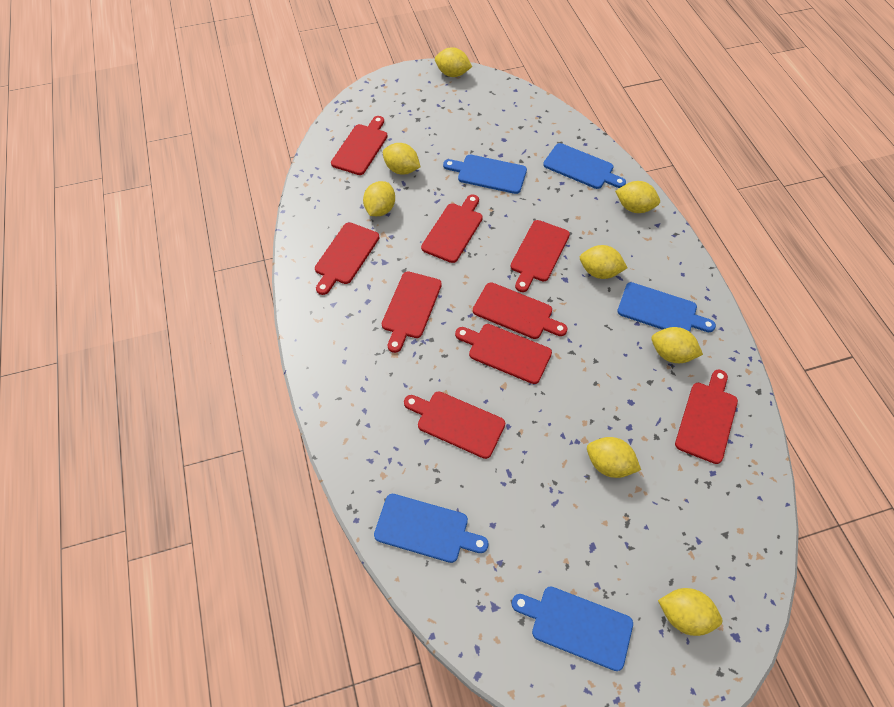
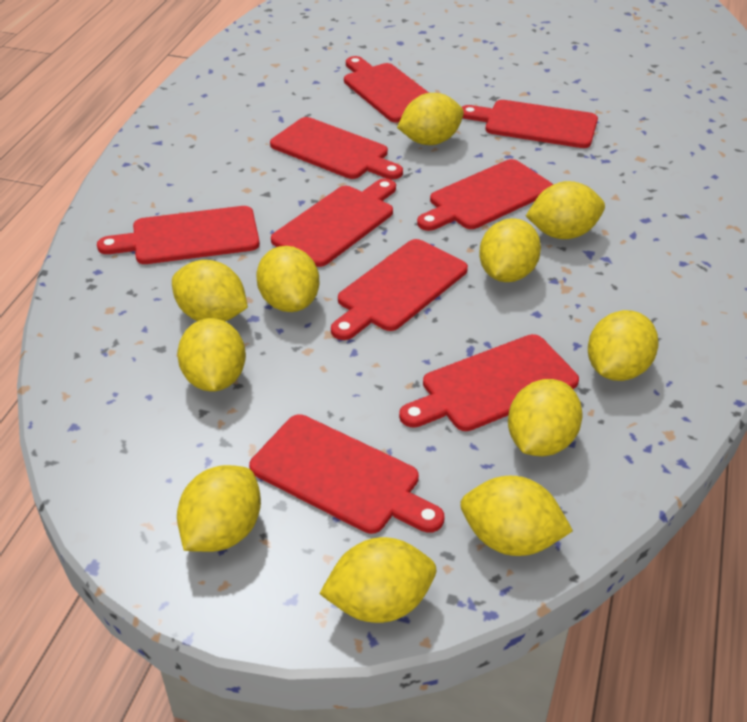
blue cutting board: [374,494,489,563] [443,155,527,194] [512,586,633,671] [543,143,626,189] [617,282,716,332] = 5 -> none = 0
yellow lemon: [363,181,395,216] [383,143,420,174] [435,47,472,77] [580,245,628,279] [587,437,641,478] [615,181,660,213] [652,327,703,363] [658,588,722,636] = 8 -> [172,260,248,321] [177,318,246,392] [177,465,261,552] [256,246,319,312] [319,537,436,623] [397,93,464,145] [461,476,573,556] [479,218,541,282] [508,379,583,456] [526,181,605,239] [588,310,659,381] = 11

